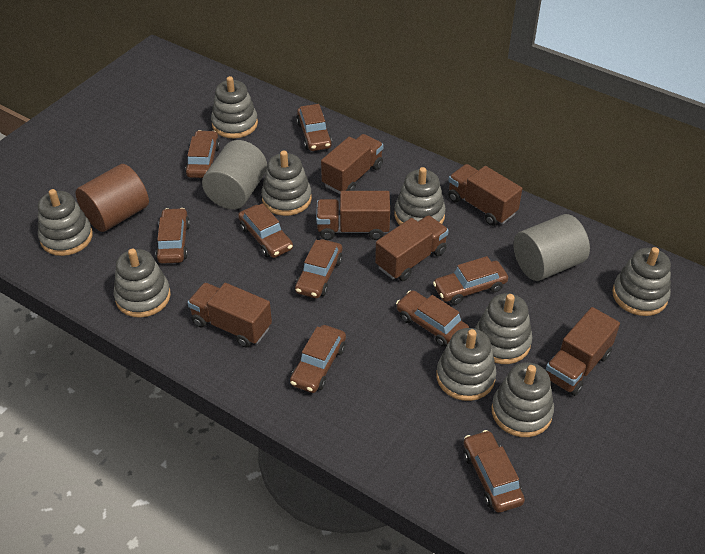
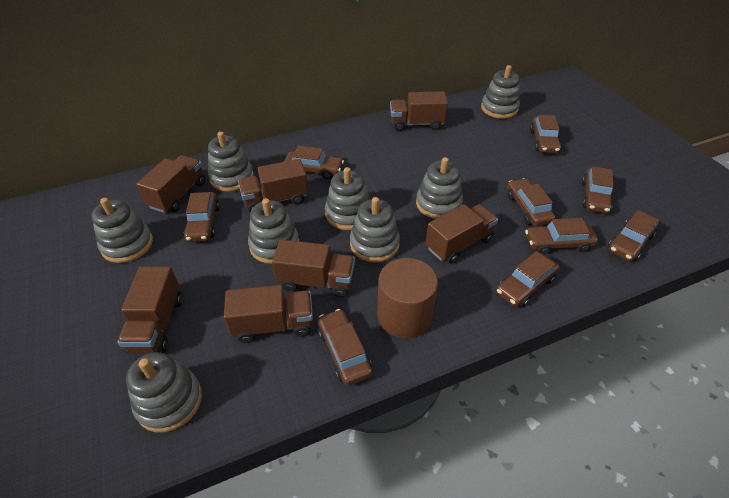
brown truck: [187,283,272,348] [316,191,390,240] [321,134,383,194] [375,215,449,281] [448,164,522,226] [545,307,620,396] = 6 -> [117,266,182,354] [136,155,205,213] [224,285,313,343] [238,159,308,213] [272,240,355,297] [390,91,448,131] [426,204,498,264] = 7
grey cylinder: [202,140,267,209] [513,214,590,281] = 2 -> none = 0
grey stacking toy: [38,189,93,256] [114,249,171,318] [211,76,258,138] [261,151,312,216] [394,167,446,225] [436,328,497,401] [475,293,532,364] [491,362,554,437] [612,247,671,316] = 9 -> [91,198,153,263] [126,352,202,433] [208,132,253,192] [248,198,299,264] [325,167,370,230] [350,197,400,262] [416,157,463,219] [481,65,520,119] = 8

